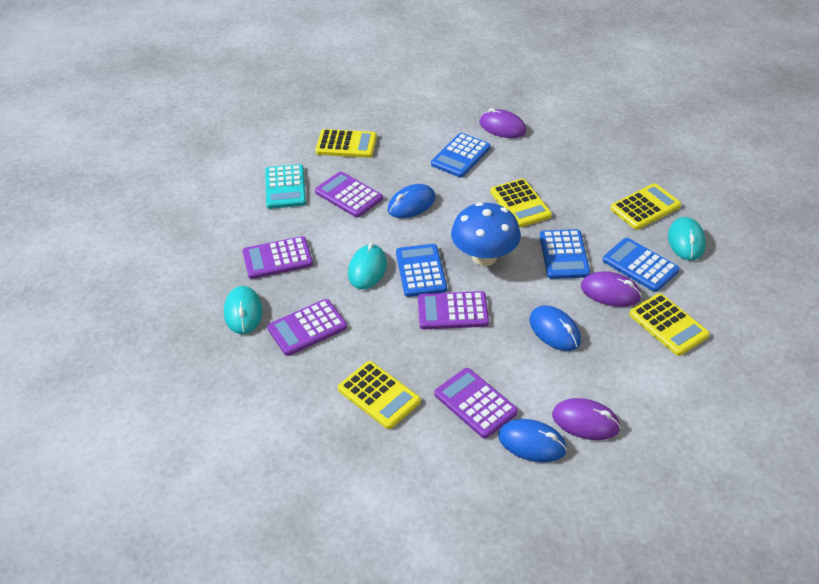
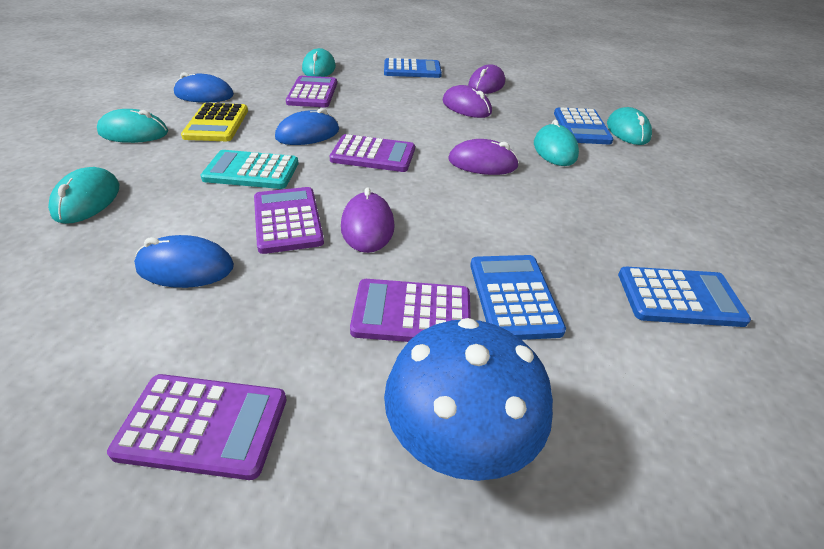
purple mouse: [479,108,527,138] [552,398,621,440] [581,271,642,307] = 3 -> [341,187,395,253] [442,85,492,118] [448,139,519,175] [468,64,505,94] = 4
turquoise mouse: [224,286,263,334] [348,243,387,289] [668,217,706,261] = 3 -> [48,167,119,224] [97,109,168,143] [302,48,336,77] [534,119,579,166] [607,107,652,145] = 5
yellow calculator: [315,129,377,158] [338,361,421,429] [490,178,552,228] [610,183,681,230] [629,293,710,356] = 5 -> [181,103,248,141] = 1

